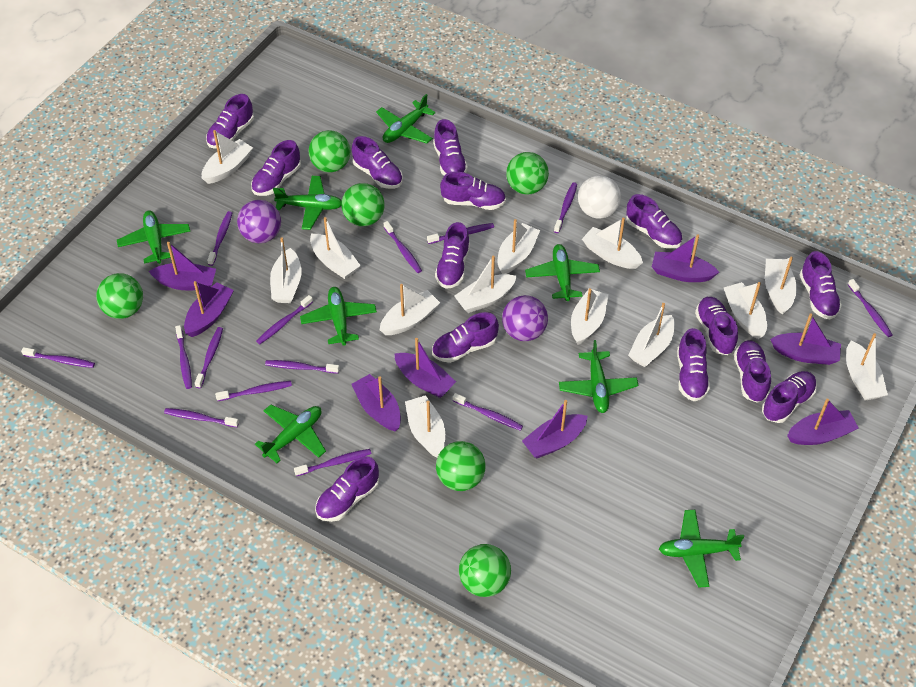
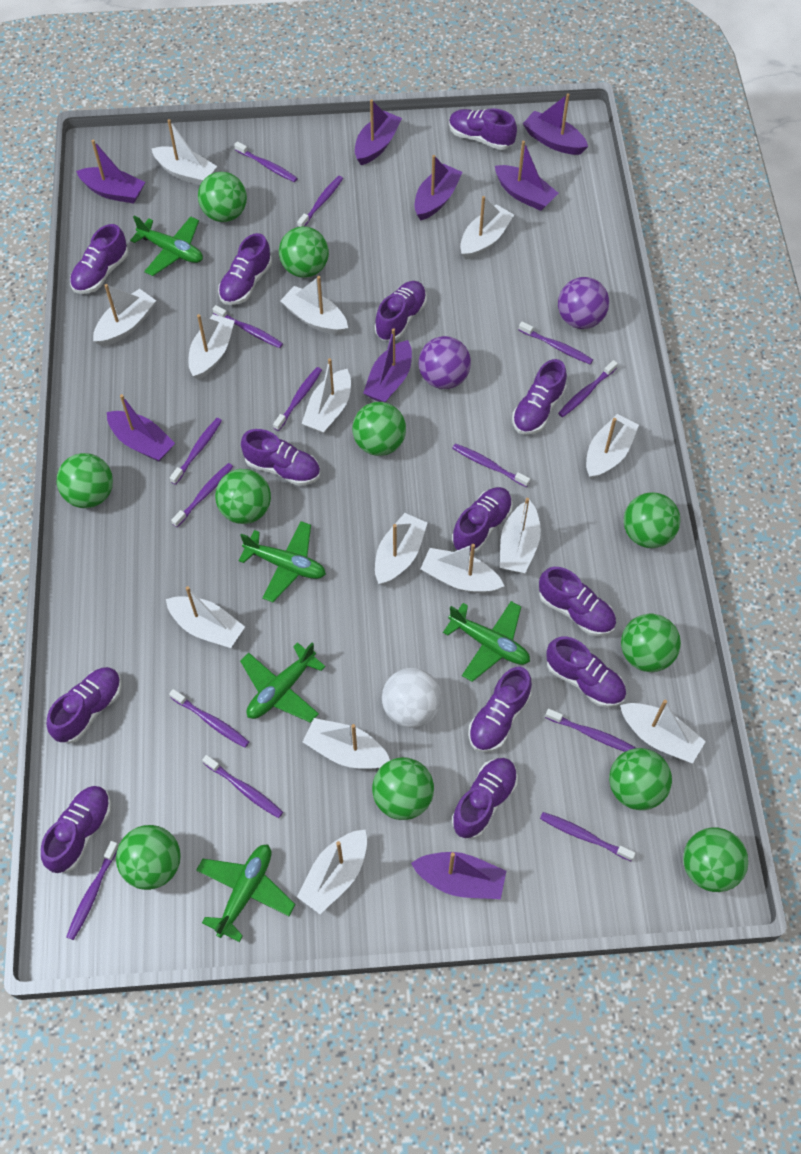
green ball: [96,273,143,319] [309,130,351,173] [341,183,385,226] [436,441,486,491] [459,544,511,597] [506,152,549,195] = 6 -> [56,453,113,508] [116,825,181,890] [198,172,247,222] [215,469,271,524] [279,226,329,278] [352,402,406,456] [372,757,434,820] [609,748,672,810] [621,614,681,672] [624,492,680,548] [683,827,748,892] = 11
green plane: [117,211,190,264] [255,405,326,463] [273,176,342,230] [300,287,377,346] [376,94,435,143] [525,244,600,301] [559,340,638,413] [659,510,744,587] = 8 -> [130,215,203,276] [196,844,296,942] [238,521,326,602] [240,642,326,723] [443,601,530,682] = 5
purple shoe: [206,94,254,149] [251,140,301,196] [315,456,379,522] [352,136,403,189] [432,312,499,363] [433,119,468,175] [435,222,470,289] [440,172,506,210] [626,194,682,249] [677,328,710,401] [695,297,738,355] [734,340,771,403] [762,371,817,423] [800,251,842,319] = 14 -> [41,786,111,873] [46,667,122,743] [70,224,128,294] [218,233,272,305] [241,429,320,486] [375,281,427,341] [449,108,517,150] [452,487,513,553] [452,758,518,839] [468,667,532,752] [512,359,567,435] [539,567,616,636] [546,636,626,707] = 13
white boat: [202,130,253,184] [270,237,302,303] [310,217,361,279] [380,284,440,335] [405,395,445,458] [454,255,517,313] [497,219,540,274] [571,288,609,345] [582,218,643,269] [628,303,675,367] [724,282,767,339] [765,256,797,314] [846,333,888,400] = 13 -> [93,284,156,346] [152,119,217,185] [166,586,245,648] [189,314,235,380] [280,276,348,335] [297,830,367,914] [302,358,351,434] [303,718,390,769] [375,513,427,585] [421,544,504,593] [460,196,514,260] [500,498,541,573] [586,414,639,480] [620,700,706,764] = 14

